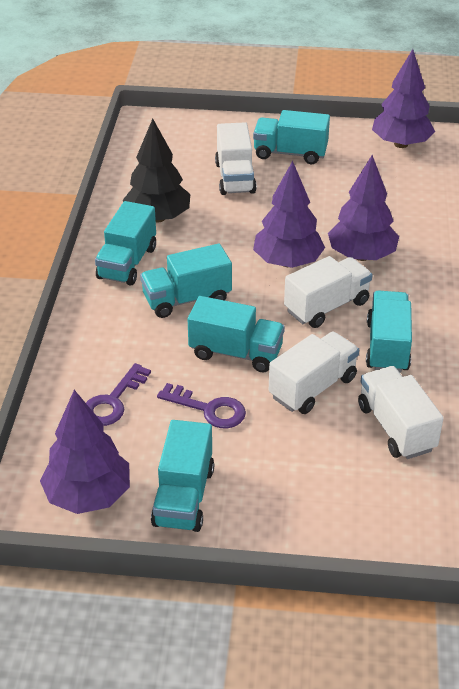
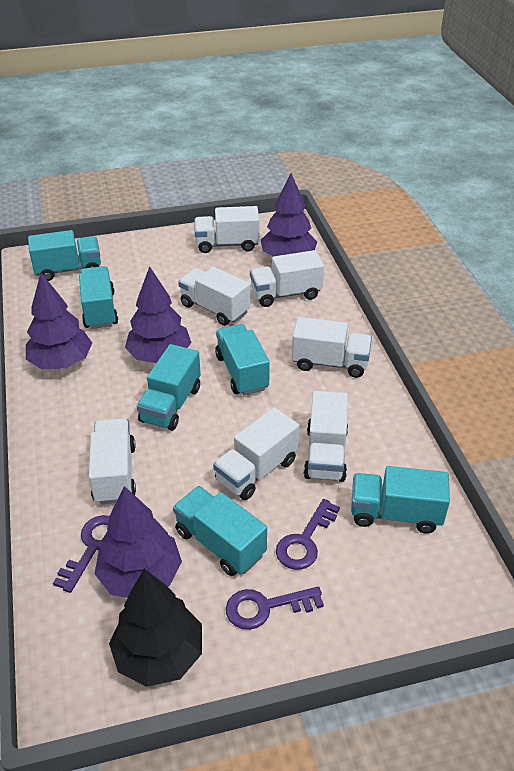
purple key: [86,363,151,426] [157,383,246,428] = 2 -> [53,515,109,593] [226,586,324,630] [276,499,340,570] = 3
white truck: [215,122,257,195] [269,332,359,414] [284,256,372,328] [358,366,444,459] = 4 -> [89,418,136,504] [178,267,250,326] [194,206,259,253] [213,407,300,500] [250,250,324,307] [292,317,372,378] [304,391,348,482] = 7

